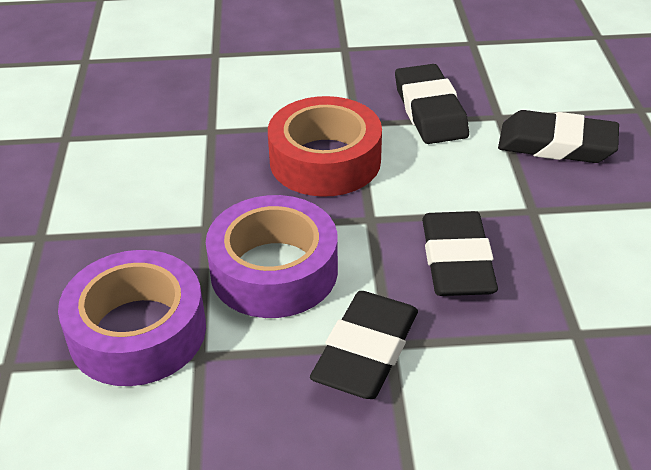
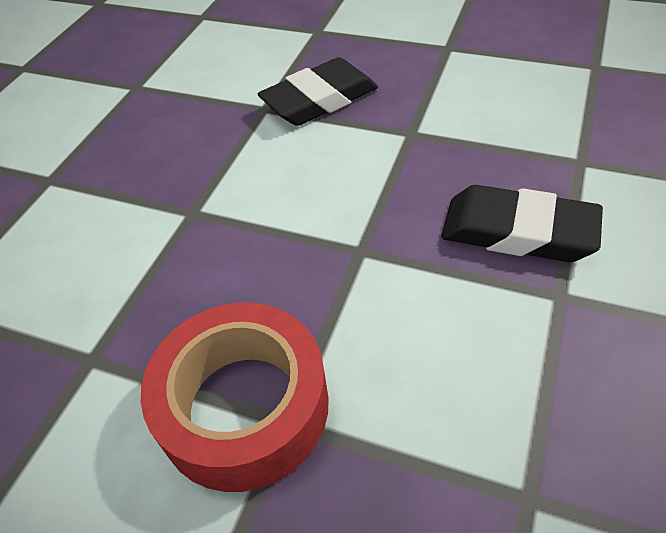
black eraser: [310,291,418,399] [395,64,469,144] [422,211,498,296] [498,110,619,163] = 4 -> [258,57,378,126] [441,185,603,262] = 2
purple tape: [58,250,206,386] [206,195,338,318] = 2 -> none = 0

